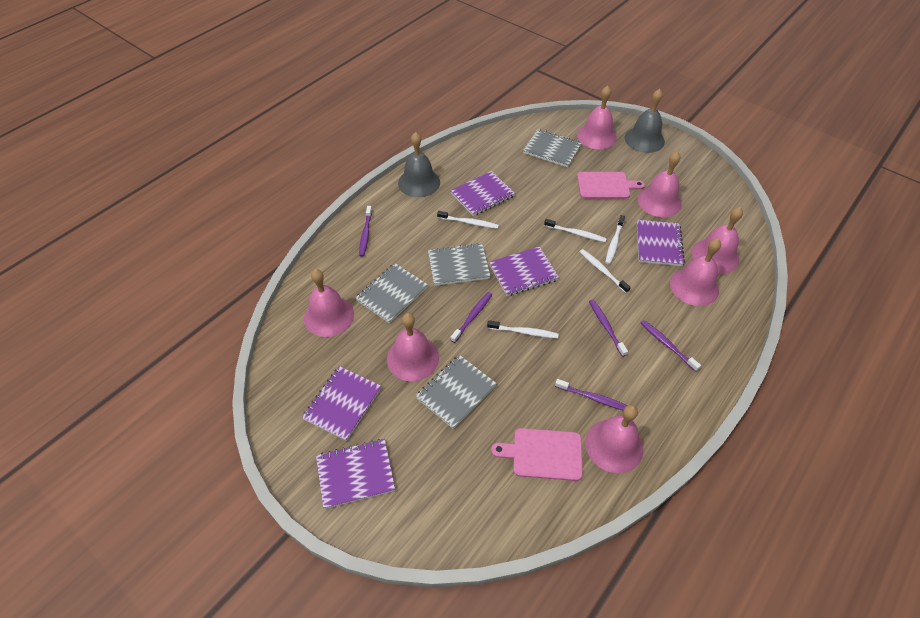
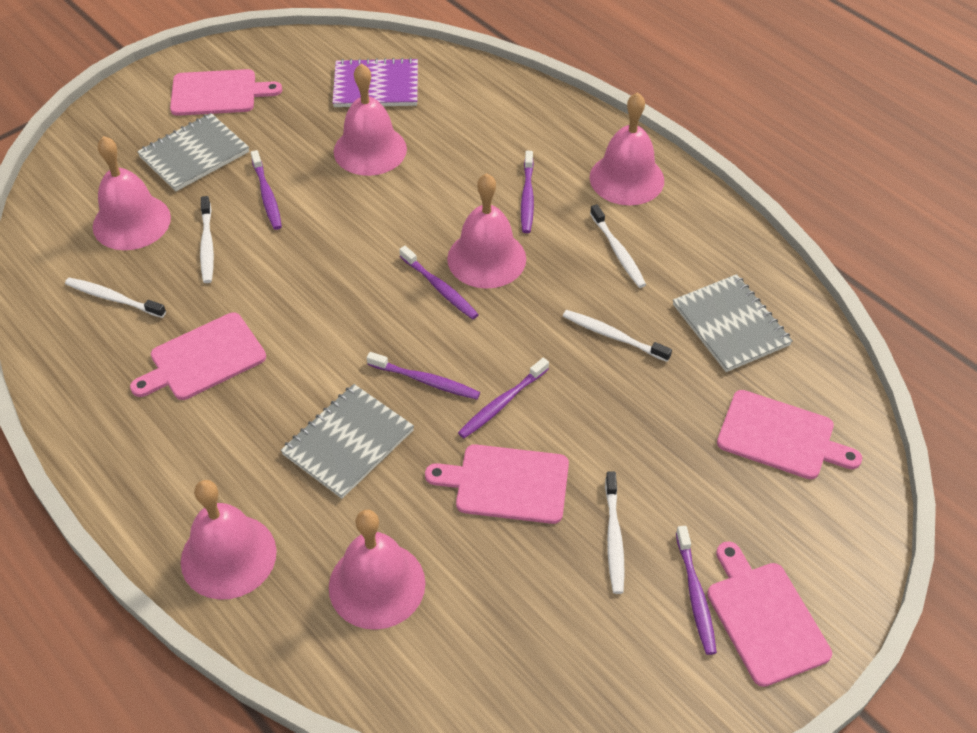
grey bell: [398,132,440,198] [625,89,665,153] = 2 -> none = 0
grey notebook: [356,263,428,323] [416,355,497,429] [428,243,490,286] [523,129,582,167] = 4 -> [137,113,249,192] [280,384,414,499] [673,274,793,372] = 3
pink bell: [304,269,354,337] [387,313,439,381] [577,86,617,149] [585,405,643,473] [638,151,682,217] [670,239,721,306] [692,207,743,274] = 7 -> [93,136,171,250] [181,480,277,600] [329,510,425,630] [334,63,407,176] [447,173,526,289] [590,92,664,206] = 6
pink cutting board: [491,428,583,481] [577,172,645,199] = 2 -> [130,313,266,400] [170,69,282,116] [425,444,569,524] [707,541,832,687] [717,390,862,479] = 5
purple notebook: [302,366,381,441] [316,439,395,509] [450,171,515,216] [489,247,559,296] [637,220,685,266] = 5 -> [332,58,418,107] = 1
purple toothbrush: [359,206,372,257] [451,292,492,343] [555,379,627,410] [589,299,628,357] [641,320,701,372] = 5 -> [251,150,282,230] [367,352,480,400] [399,246,479,320] [458,358,549,438] [521,151,534,233] [676,526,717,655] = 6

